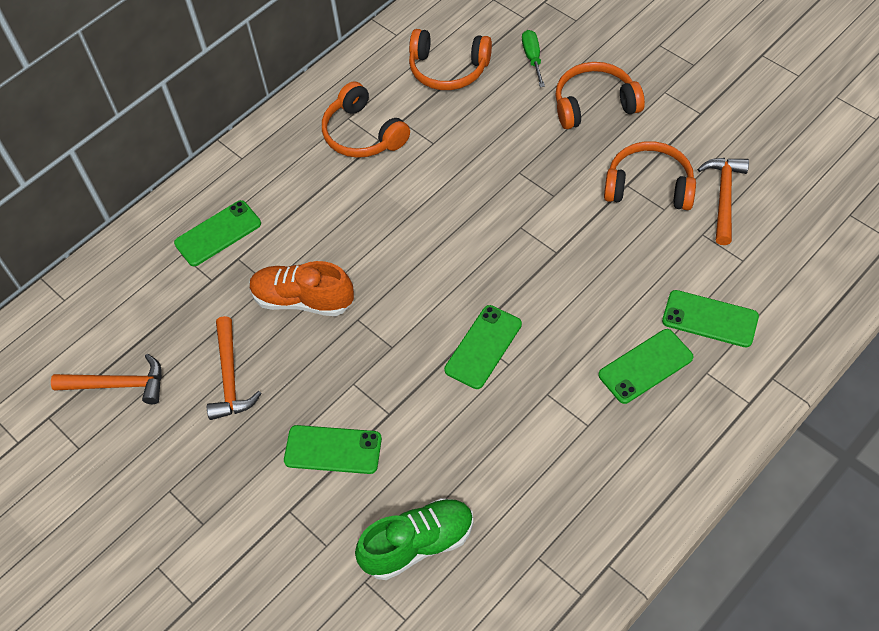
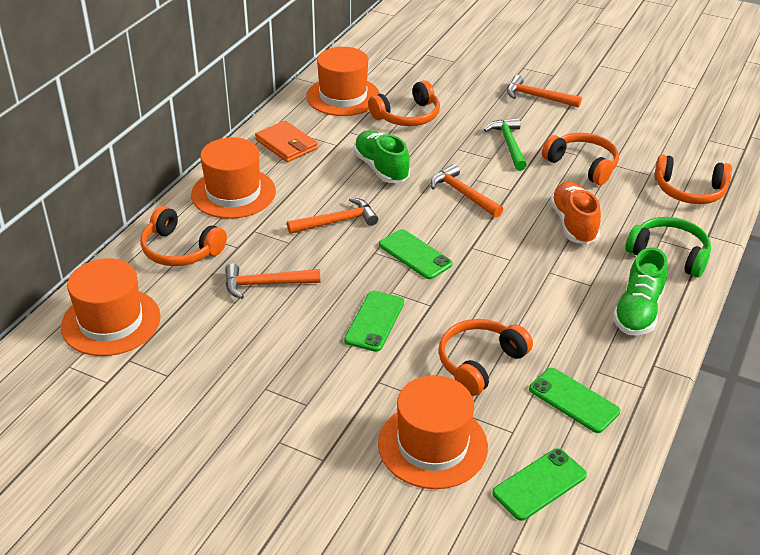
green hammer: none = 0 -> [484,118,527,171] = 1
green headphones: none = 0 -> [625,217,711,278] = 1
green phone: [174,200,261,266] [284,425,382,474] [444,305,522,389] [598,329,693,404] [662,290,759,348] = 5 -> [344,291,404,352] [379,229,453,279] [492,448,587,521] [529,368,620,433] = 4
green screwdriver: [522,30,545,87] = 1 -> none = 0
green shoe: [355,498,474,580] = 1 -> [353,131,410,183] [613,247,668,336] = 2
orange hammer: [51,354,162,404] [207,316,261,420] [697,158,749,245] = 3 -> [225,264,320,299] [287,198,378,234] [430,164,503,218] [507,75,582,108] = 4
orange hat: none = 0 -> [61,258,161,356] [191,137,276,219] [306,47,380,116] [378,375,488,489] = 4
orange headphones: [322,81,410,158] [409,29,492,90] [555,62,645,129] [604,141,696,210] = 4 -> [141,206,227,266] [368,80,440,126] [439,319,533,396] [542,133,619,185] [654,155,732,204] = 5
orange wallet: none = 0 -> [255,120,318,162] = 1

